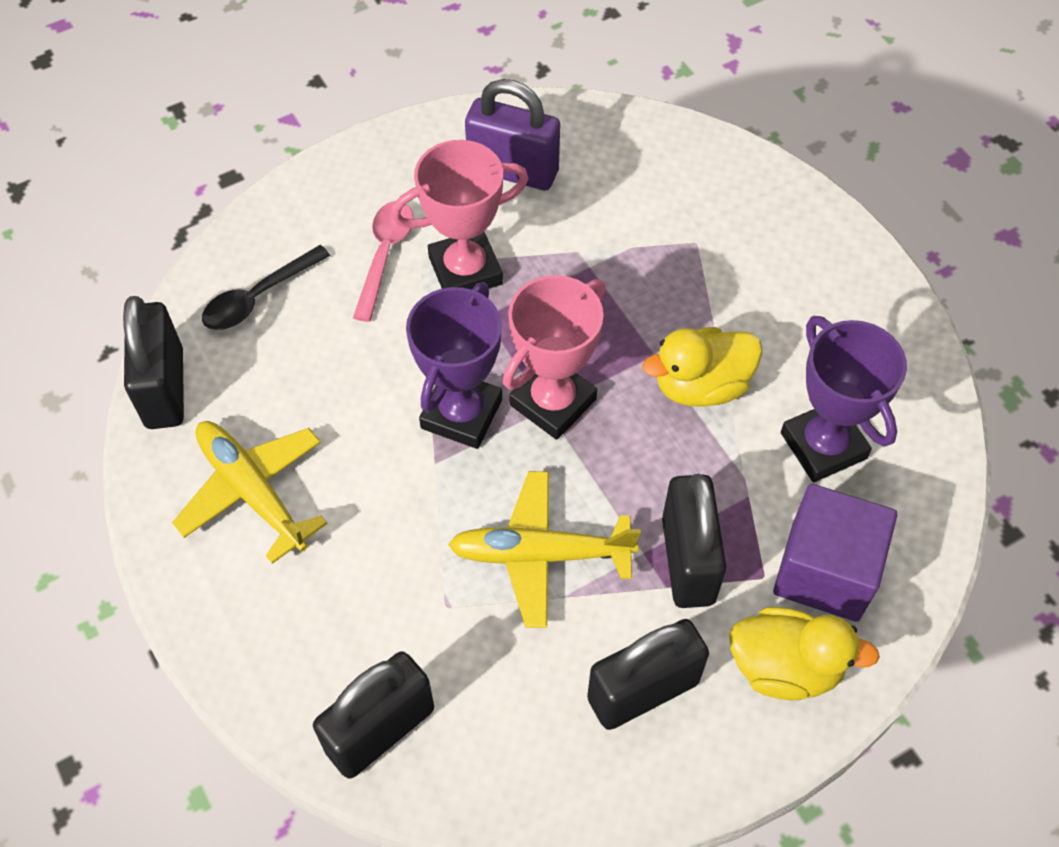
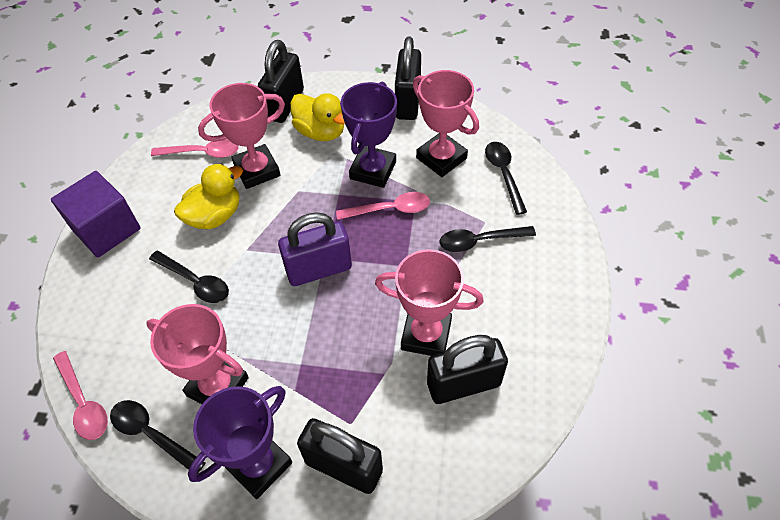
black spoon: [202,245,330,330] = 1 -> [110,400,205,474] [149,251,229,303] [440,226,536,252] [485,142,527,215] = 4
pink spoon: [353,201,413,322] = 1 -> [53,351,108,440] [151,139,238,158] [336,192,430,220] = 3
pink trophy: [391,140,529,290] [503,275,606,440] = 2 -> [146,304,249,404] [198,83,285,189] [375,249,483,356] [413,70,479,177] = 4
yellow plane: [172,421,328,564] [448,471,641,628] = 2 -> none = 0

